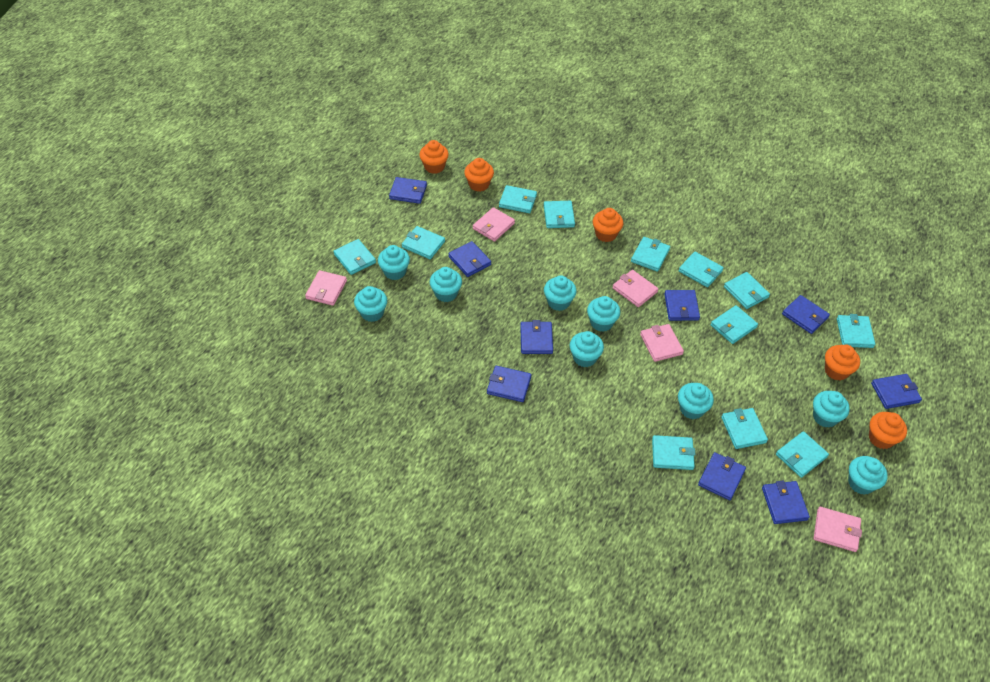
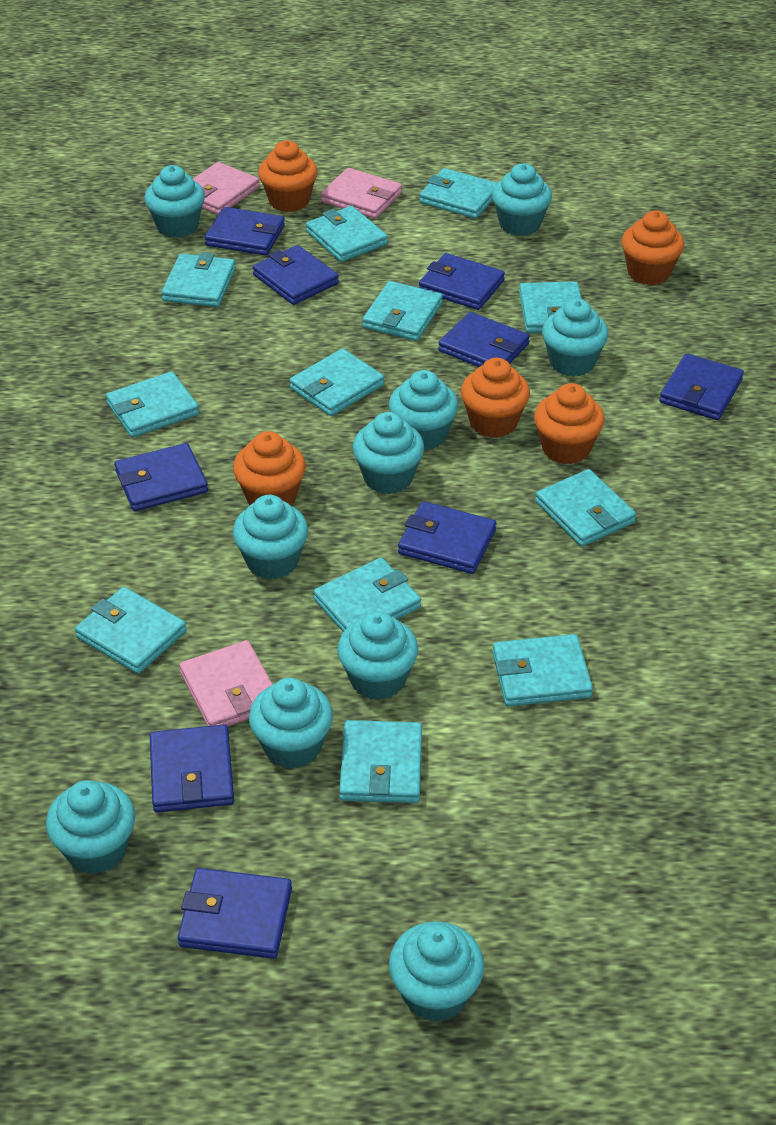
pink wallet: [305,270,347,306] [473,207,515,242] [612,270,658,307] [640,324,684,362] [814,507,862,552] = 5 -> [179,640,273,727] [193,162,260,215] [321,168,402,219] = 3
turquoise cupcake: [354,286,387,322] [378,245,410,280] [430,267,462,302] [544,275,577,311] [570,331,604,367] [587,296,620,332] [678,383,714,419] [813,391,850,428] [848,456,888,495] = 9 -> [46,780,135,874] [144,165,205,238] [233,495,308,580] [249,678,333,769] [337,611,418,700] [353,412,424,494] [389,370,459,451] [389,921,485,1022] [492,163,552,236] [542,299,609,377] = 10

